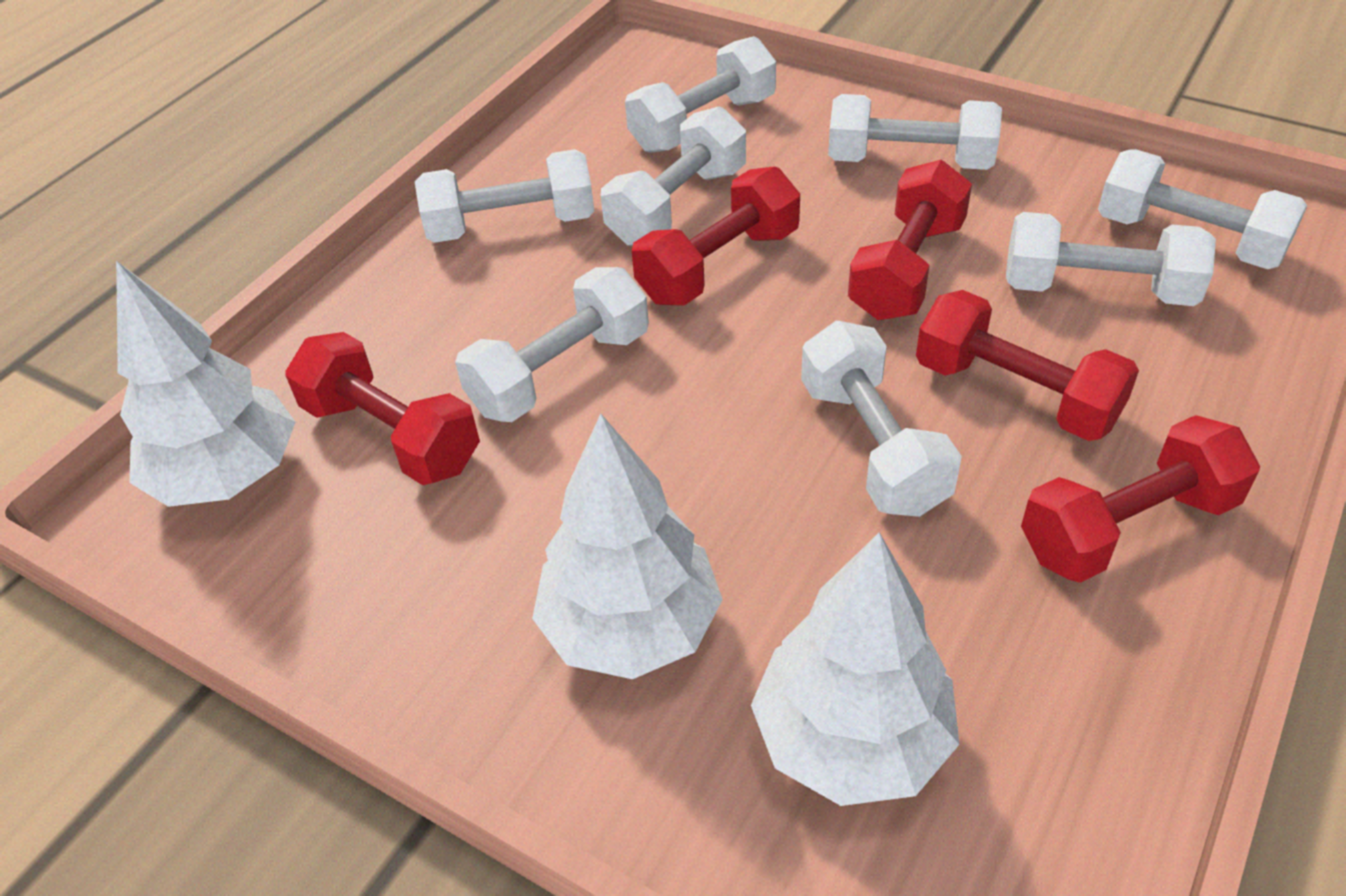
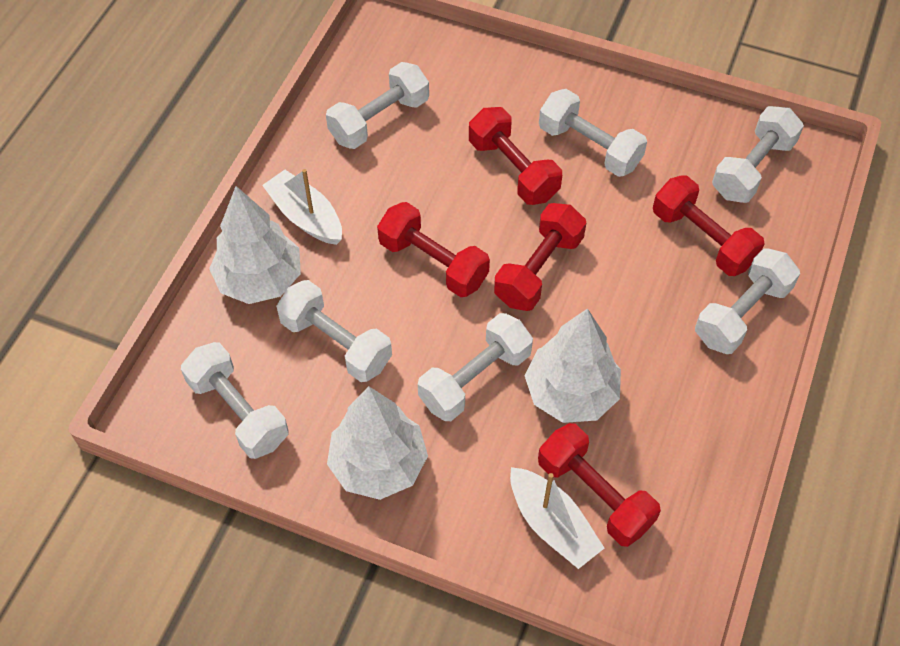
white boat: none = 0 -> [262,169,342,245] [510,467,604,569] = 2
white dumbbell: [415,149,595,243] [455,267,649,422] [601,106,746,246] [625,36,776,153] [801,321,962,517] [828,94,1002,170] [1006,212,1216,306] [1098,149,1307,269] = 8 -> [181,342,288,459] [276,280,392,382] [326,62,429,149] [418,313,533,421] [539,89,647,177] [695,248,800,354] [712,106,804,203] = 7

